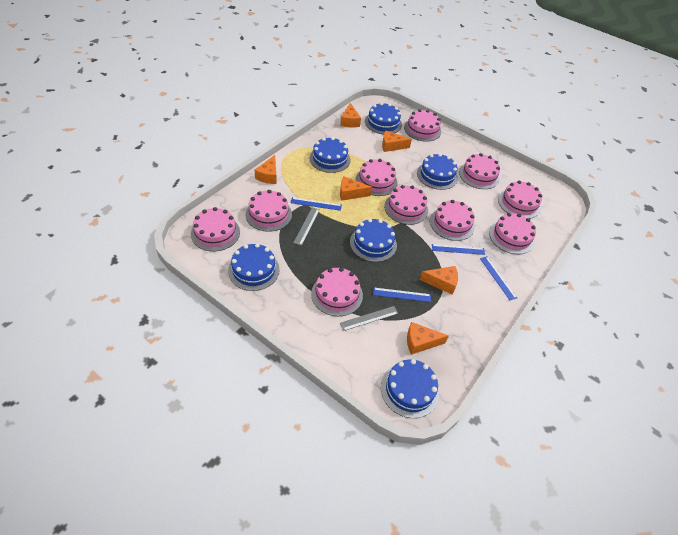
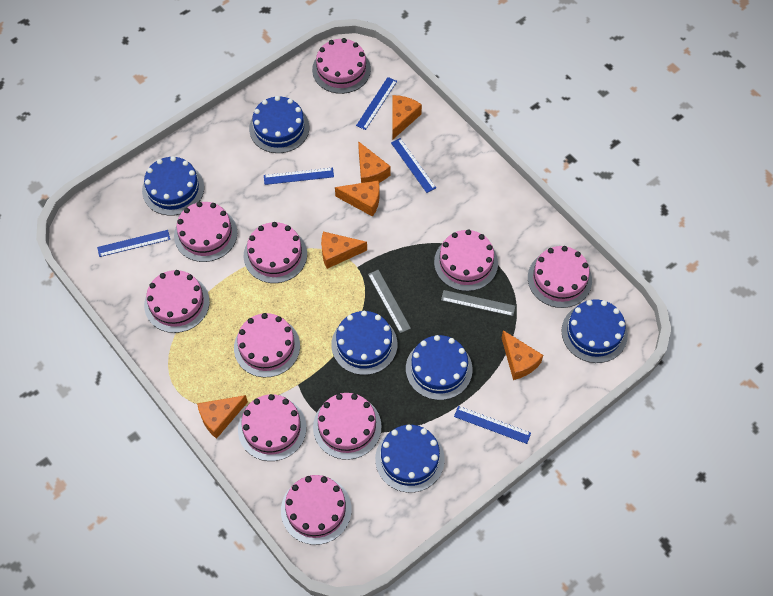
blue ruler: [291,197,342,211] [373,288,431,302] [432,244,485,255] [480,256,517,300] = 4 -> [97,230,170,257] [264,168,334,185] [356,77,397,130] [391,138,436,193] [454,406,531,444] = 5

